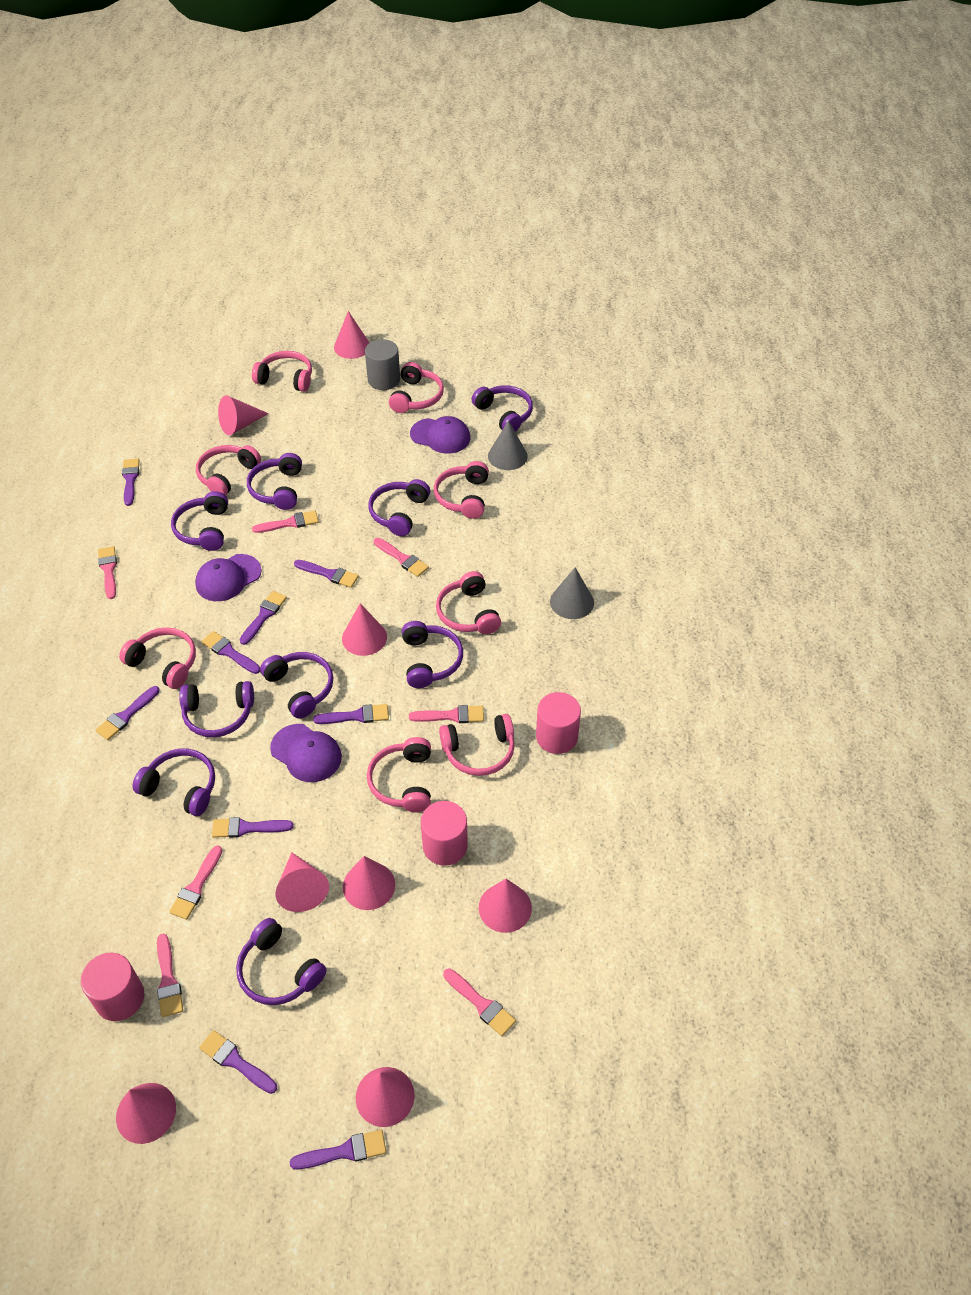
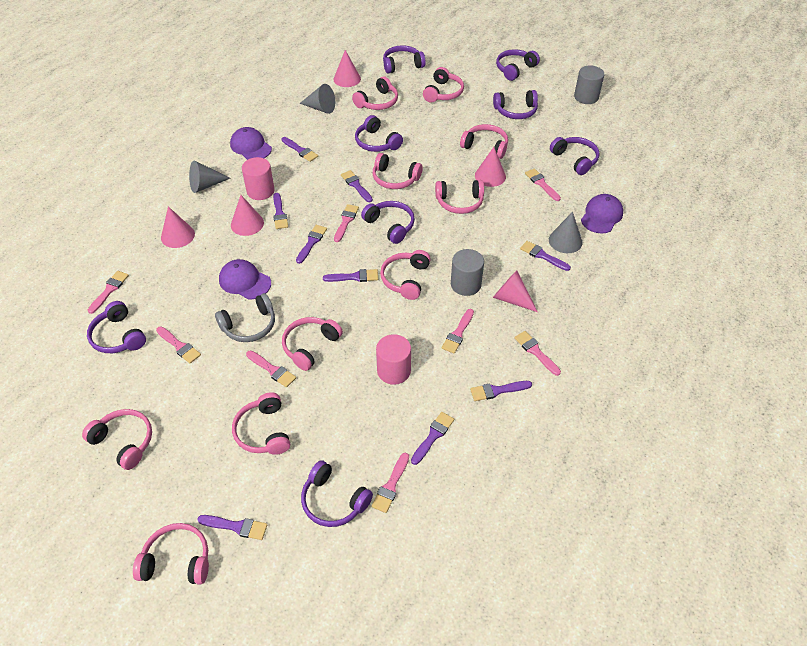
grey cone: [488,420,528,470] [550,567,594,619] = 2 -> [189,160,230,193] [300,84,335,114] [549,212,582,253] = 3
grey cylinder: [365,339,400,390] = 1 -> [451,249,484,296] [574,65,604,104] = 2
grey headphones: none = 0 -> [215,293,275,342] = 1
pink brush: [98,546,117,599] [157,933,183,1017] [169,845,223,920] [252,511,319,533] [374,538,429,577] [409,705,484,723] [443,968,516,1036] = 7 -> [88,271,129,314] [156,327,201,363] [246,351,296,388] [334,204,359,242] [371,452,409,513] [442,309,474,353] [514,331,561,376] [525,168,561,201] = 8
pink cone: [116,1083,176,1144] [218,395,269,435] [276,852,329,912] [334,311,369,359] [342,603,387,656] [343,856,395,910] [356,1067,414,1127] [479,879,532,933] = 8 -> [161,206,195,248] [231,195,264,236] [334,50,361,87] [475,147,506,187] [493,270,538,312] = 5
pink cylinder: [81,953,144,1021] [421,801,468,866] [536,692,581,754] = 3 -> [242,157,275,200] [376,334,411,385] = 2
pink headphones: [119,627,196,689] [196,445,261,495] [252,351,312,392] [367,737,431,812] [389,362,444,413] [434,461,489,519] [436,571,501,634] [439,714,515,776] = 8 -> [82,409,152,470] [133,523,209,585] [232,392,290,455] [282,317,343,371] [352,77,398,110] [373,153,423,189] [380,250,431,300] [423,67,464,103] [435,180,484,214] [460,124,508,159] = 10
purple headphones: [133,749,215,816] [171,491,228,551] [179,681,254,737] [236,918,327,1005] [247,453,302,510] [260,652,333,719] [369,479,430,536] [402,621,463,688] [472,385,533,432] = 9 -> [87,301,146,353] [301,460,373,527] [355,115,403,152] [361,201,415,244] [383,45,426,73] [493,90,538,119] [496,49,540,81] [550,137,600,175] = 8

